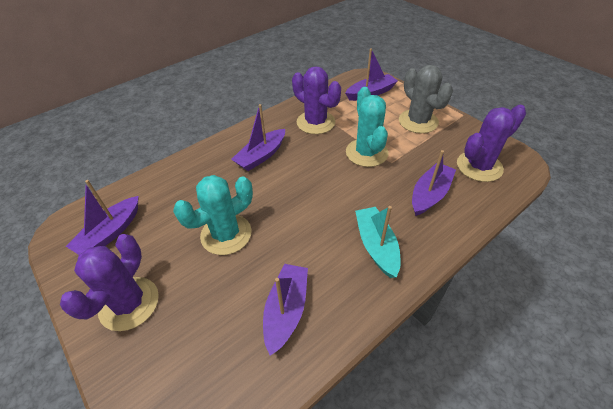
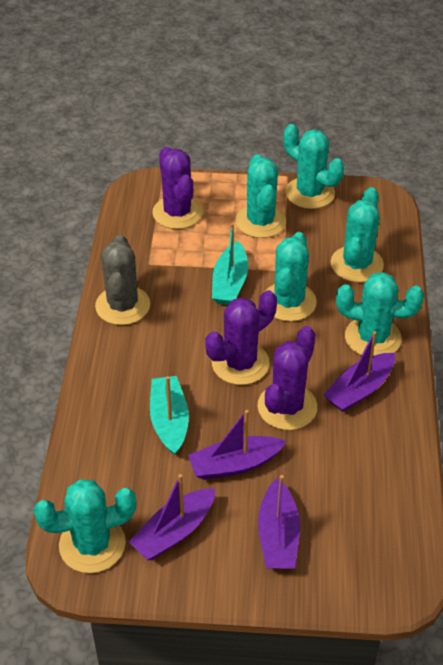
purple boat: [66,180,139,255] [231,104,285,171] [263,264,308,356] [345,48,398,101] [412,150,456,216] = 5 -> [129,474,216,560] [188,410,287,480] [258,475,300,569] [323,331,395,412] = 4
turquoise boat: [355,206,401,278] = 1 -> [150,376,189,456] [212,223,248,305] = 2
turquoise cactus: [173,175,253,255] [346,87,389,167] = 2 -> [33,479,136,573] [236,154,286,238] [266,232,317,322] [284,124,344,209] [331,187,384,282] [336,272,424,356] = 6

